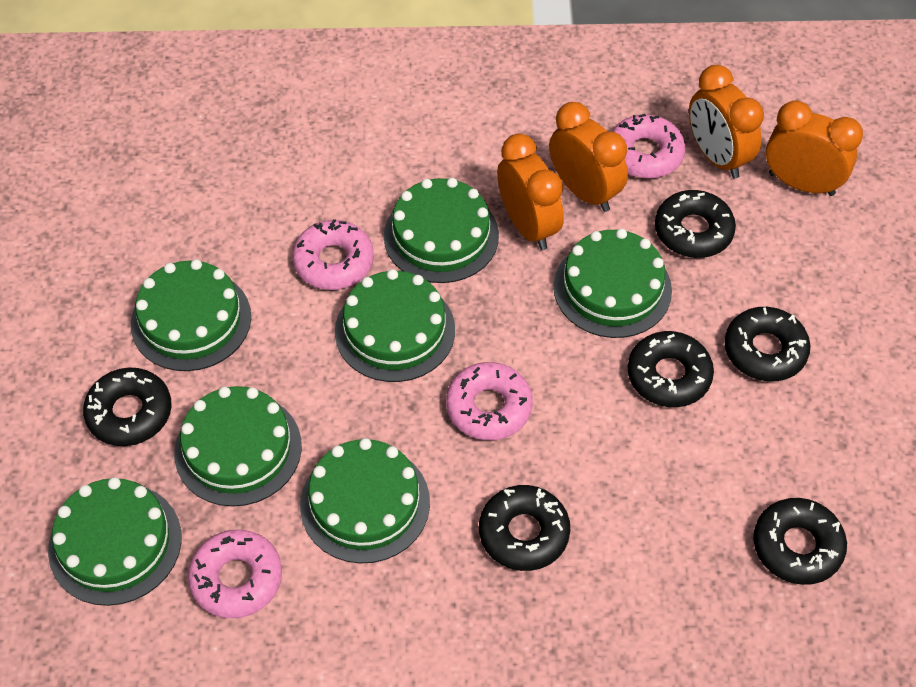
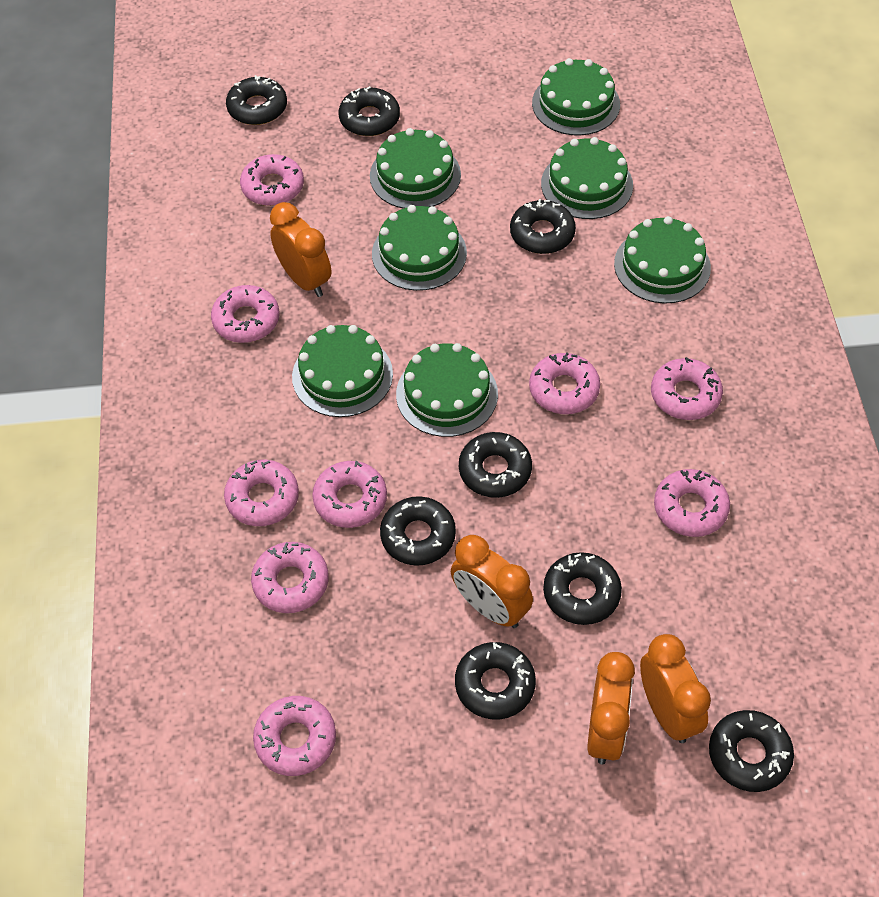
black donut: [83,367,172,446] [479,485,570,571] [628,331,714,407] [655,190,736,258] [724,307,811,382] [753,498,847,585] = 6 -> [226,75,287,125] [339,86,400,136] [380,496,456,566] [455,642,536,720] [459,432,532,498] [510,199,576,254] [543,552,622,625] [709,710,794,792] = 8
pink donut: [188,529,282,619] [292,219,374,290] [446,362,533,440] [612,114,686,179] = 4 -> [211,285,279,343] [224,460,299,526] [240,154,304,206] [251,542,329,613] [253,696,336,776] [312,461,387,528] [529,353,600,414] [651,357,723,420] [654,469,730,537] = 9

